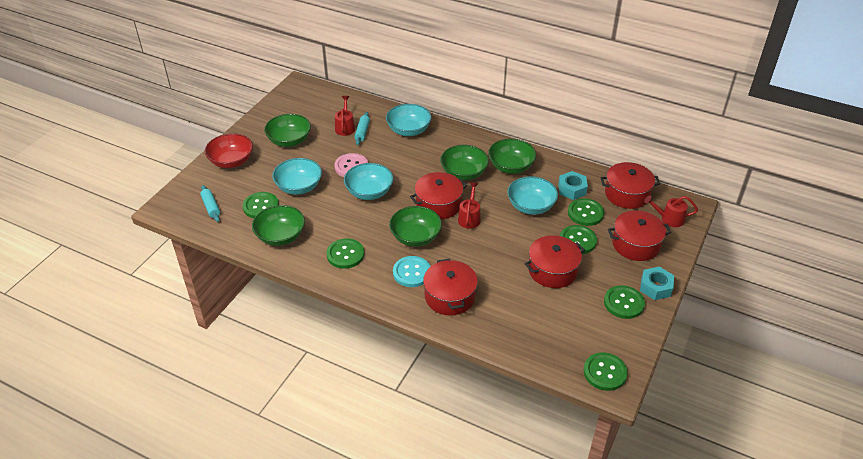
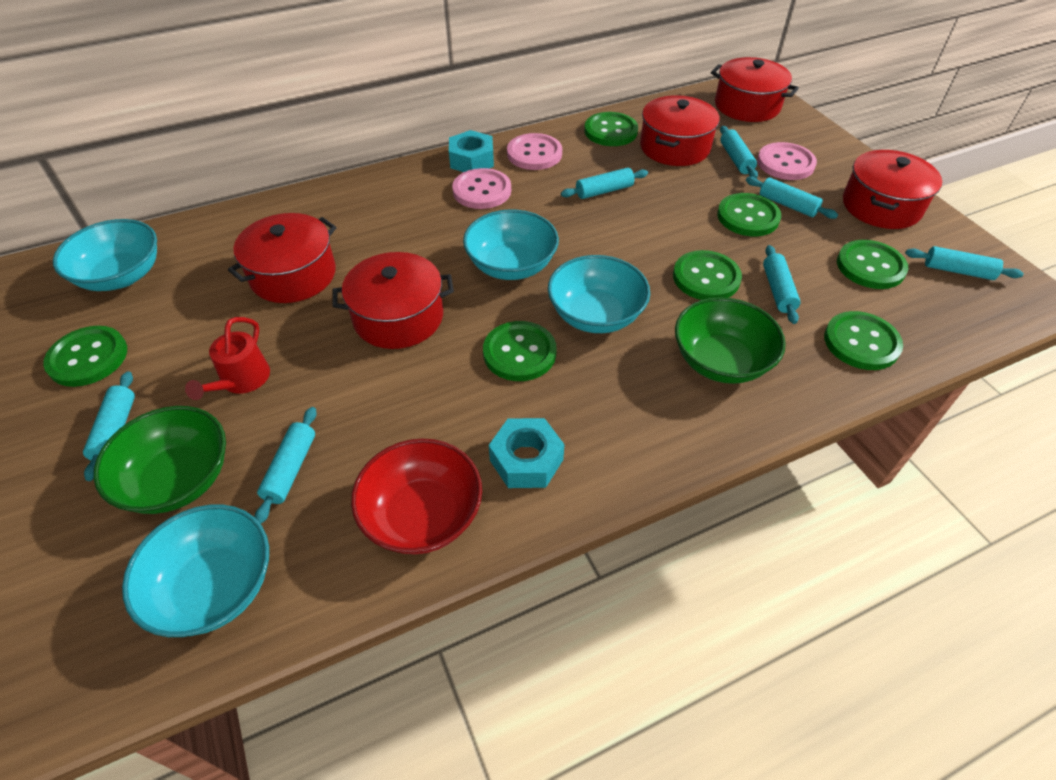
green bowl: [252,205,305,246] [264,114,311,147] [389,206,442,247] [440,145,489,180] [488,139,536,174] = 5 -> [93,406,226,514] [675,297,786,384] = 2
green button: [243,192,279,218] [326,238,364,269] [560,225,597,254] [568,198,604,226] [583,352,628,391] [604,285,645,319] = 6 -> [43,326,127,387] [483,321,557,381] [584,112,638,146] [673,250,742,300] [717,193,781,236] [824,311,903,370] [837,240,908,289] = 7
pink button: [334,153,368,177] = 1 -> [452,168,511,209] [507,133,562,170] [757,142,817,180] = 3
red watering can: [335,96,355,136] [458,182,481,229] [644,196,698,227] = 3 -> [185,317,270,400] = 1
turquoise button: [393,256,431,287] = 1 -> none = 0
turquoise rolling pin: [200,185,220,222] [354,112,370,145] = 2 -> [83,371,135,481] [255,407,317,524] [561,168,648,199] [720,126,758,179] [746,177,838,219] [763,245,801,324] [905,246,1024,280] = 7

